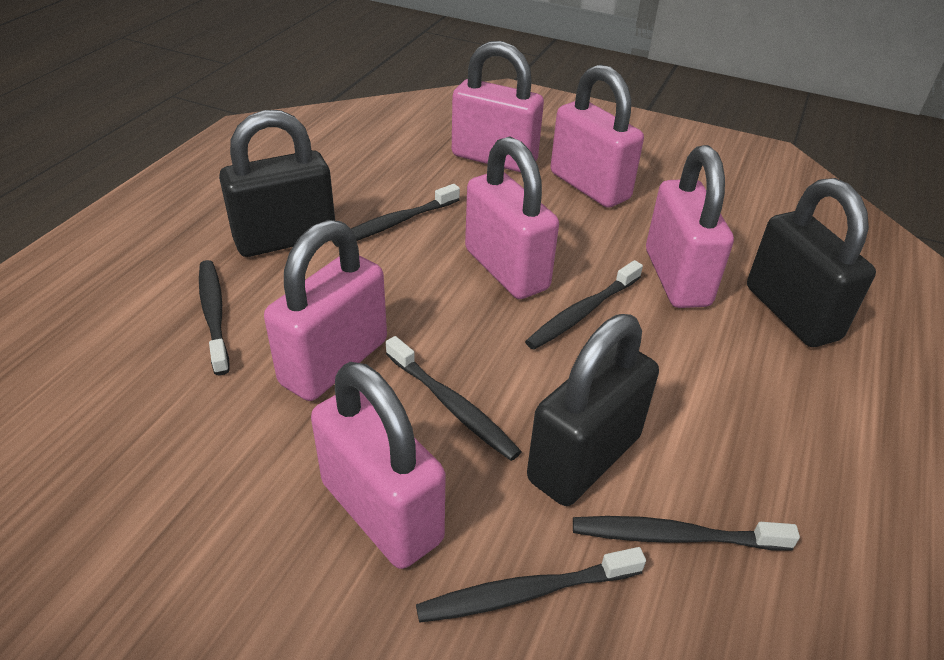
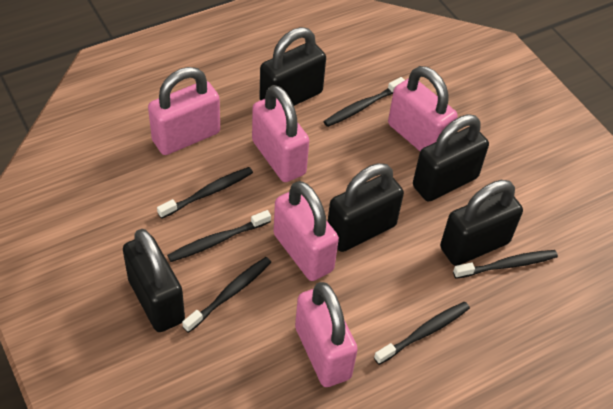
black padlock: [219,110,335,257] [527,314,659,506] [747,178,876,347] = 3 -> [123,229,185,332] [259,27,326,106] [327,163,404,252] [413,114,489,202] [440,180,523,266] = 5
pink padlock: [264,220,387,401] [311,362,446,569] [452,41,544,172] [465,137,559,299] [551,64,644,208] [646,145,734,308] = 6 -> [148,67,220,155] [252,85,309,182] [273,181,339,281] [295,282,358,387] [388,66,458,151] = 5

